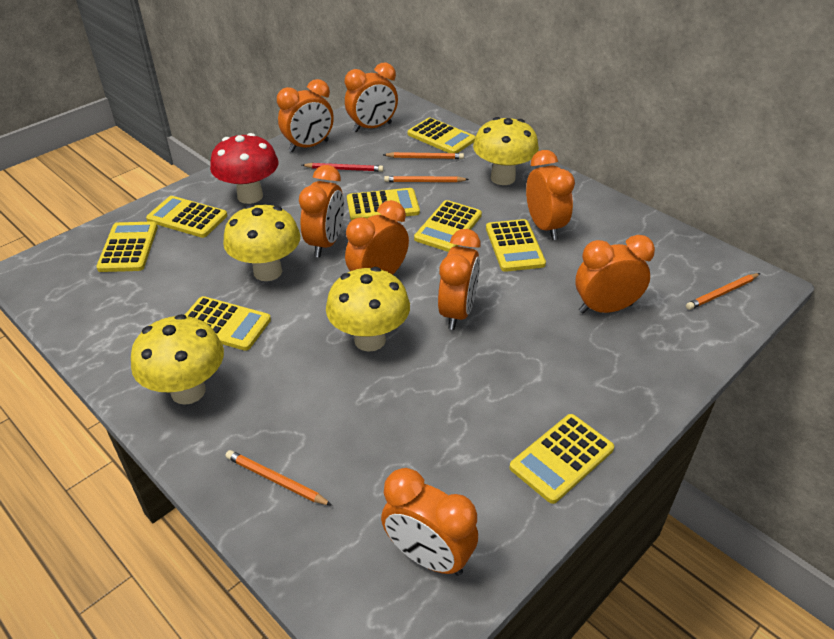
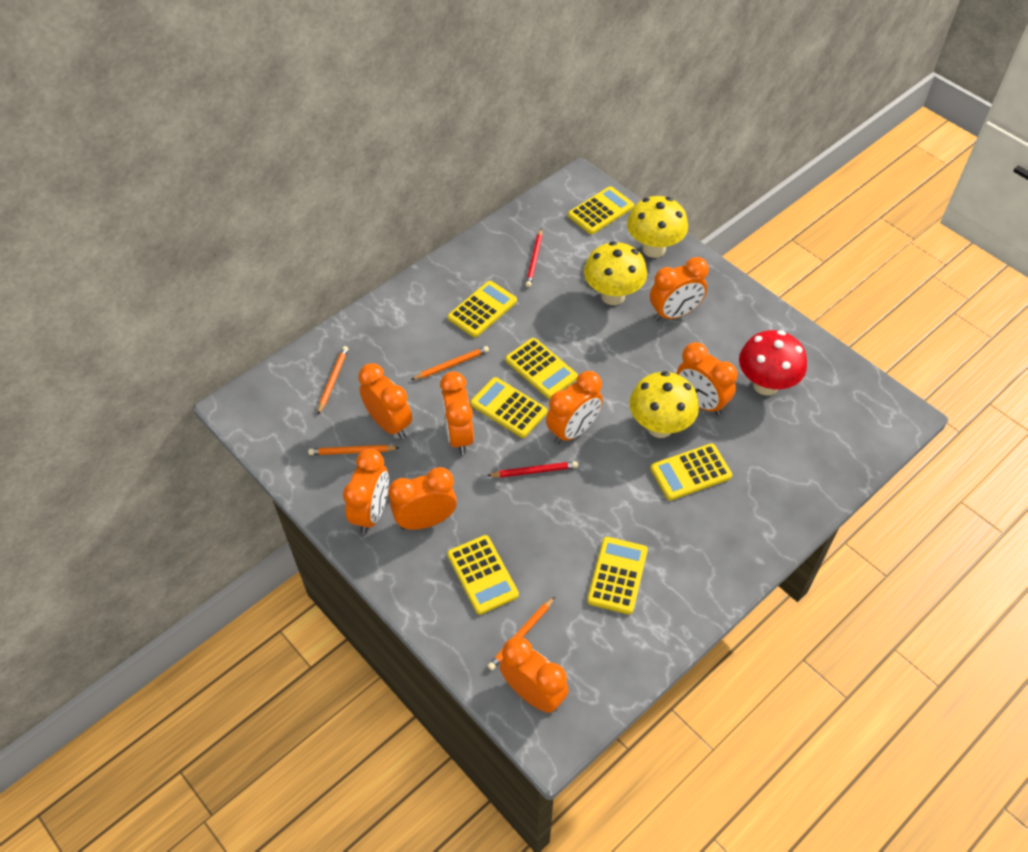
red pencil: [302,163,384,172] = 1 -> [487,461,578,478] [525,228,542,287] = 2
yellow calculator: [96,221,158,272] [146,196,227,238] [185,296,271,351] [347,188,420,221] [408,118,476,153] [414,200,482,252] [486,219,546,272] [509,414,614,504] = 8 -> [447,535,519,615] [448,281,517,337] [470,377,547,438] [505,338,578,399] [568,186,634,234] [587,537,648,615] [650,443,732,501] = 7
yellow mushroom: [131,314,224,405] [223,204,301,281] [326,267,410,352] [473,117,539,185] = 4 -> [584,241,647,305] [627,196,688,258] [630,371,699,438] = 3

